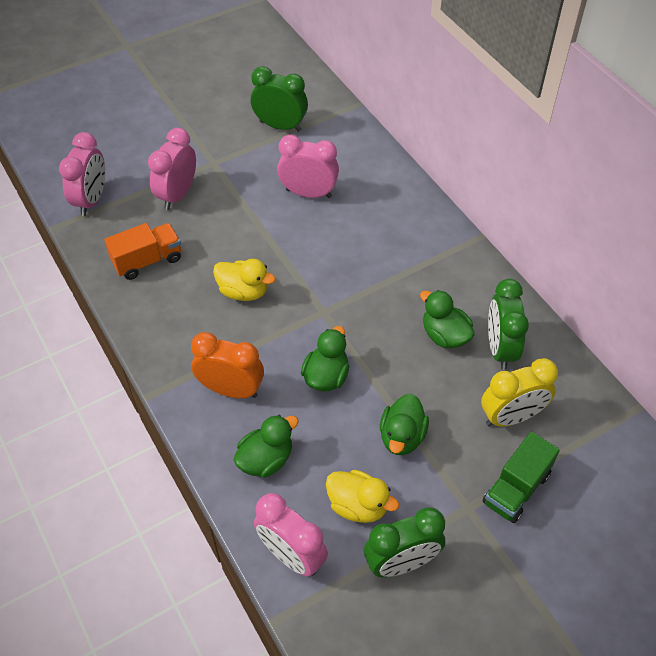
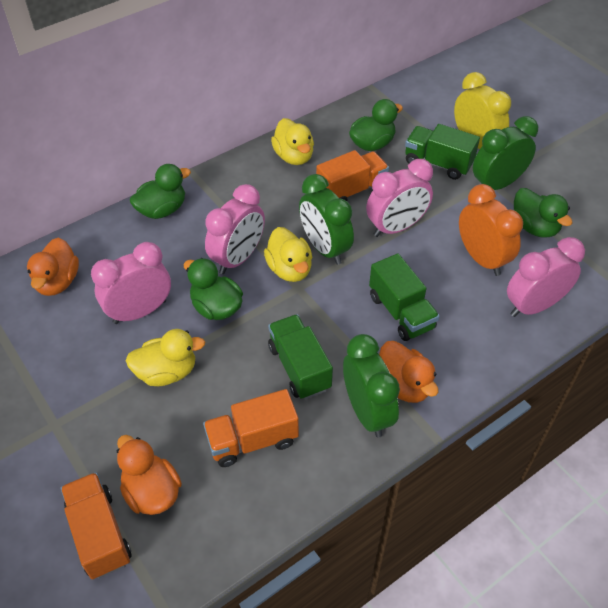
green truck: [482,432,560,523] = 1 -> [268,314,333,400] [369,254,440,341] [405,124,480,180] = 3
orange duck: none = 0 -> [27,238,79,296] [117,435,182,515] [379,341,438,403] = 3
orange truck: [104,223,181,280] = 1 -> [61,472,131,579] [203,389,299,467] [316,150,389,201] = 3
yellow duck: [213,259,275,301] [326,470,399,523] = 2 -> [125,329,205,386] [264,227,312,282] [271,118,314,165] = 3

